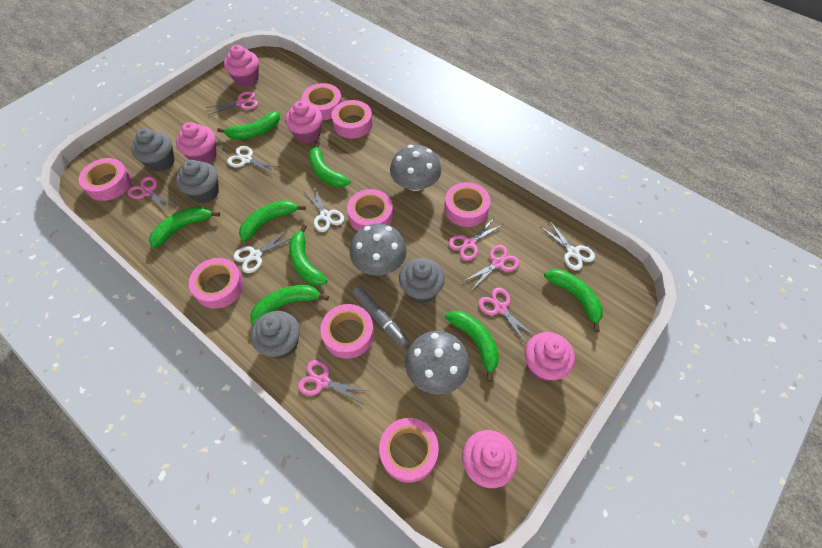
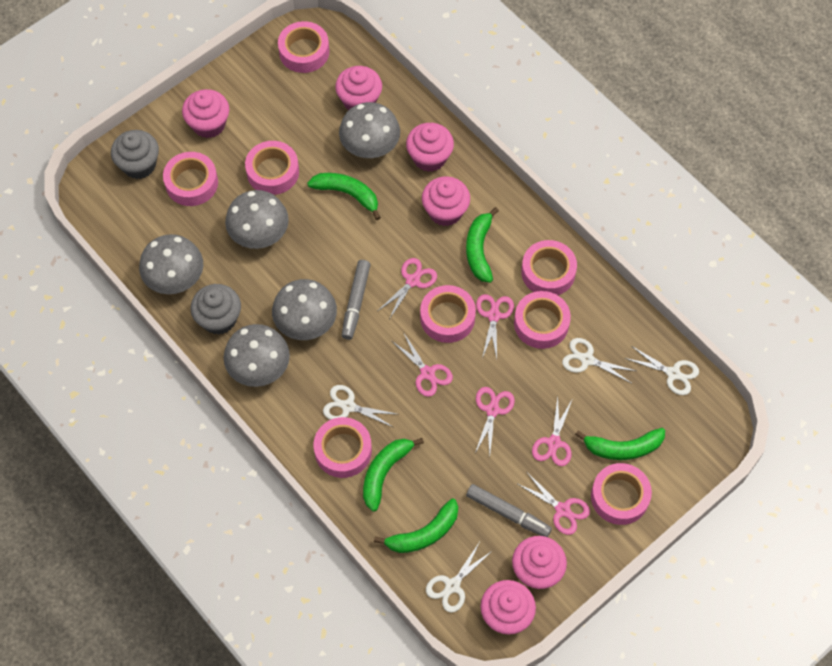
green banana: [149,206,220,248] [217,111,280,139] [239,200,306,242] [250,285,329,325] [289,224,327,286] [309,141,351,187] [445,311,499,382] [544,269,603,332] = 8 -> [307,173,381,220] [363,438,424,512] [374,498,458,553] [466,207,499,283] [575,428,665,460] = 5
grey cupcake: [131,128,175,172] [176,160,219,203] [251,311,300,359] [399,258,445,304] = 4 -> [111,130,159,179] [191,284,241,335] = 2
grey marker: [352,286,409,348] = 1 -> [342,260,370,340] [466,484,552,537] = 2
grey mushroom: [350,223,407,276] [390,145,441,191] [405,331,470,395] = 3 -> [139,234,203,294] [224,324,290,387] [225,190,289,249] [272,279,337,340] [339,102,400,158] = 5
pink cupcake: [176,122,217,164] [224,45,259,87] [285,100,323,144] [462,430,518,488] [525,332,575,381] = 5 -> [182,89,229,138] [335,66,382,111] [406,123,454,172] [422,176,470,226] [480,580,536,635] [512,536,567,589] = 6

